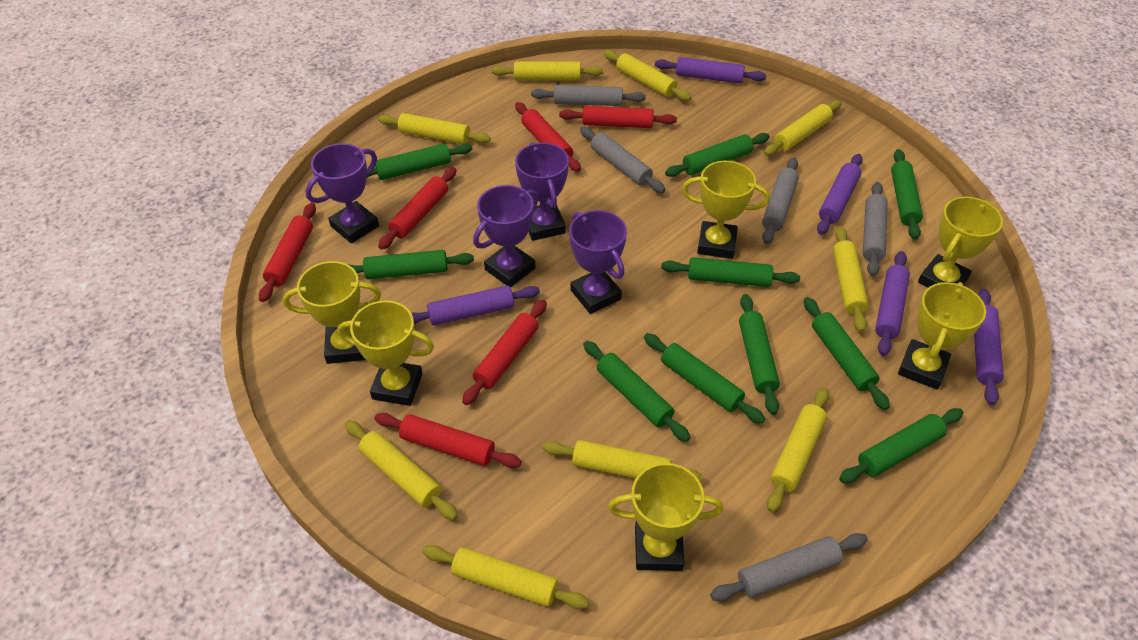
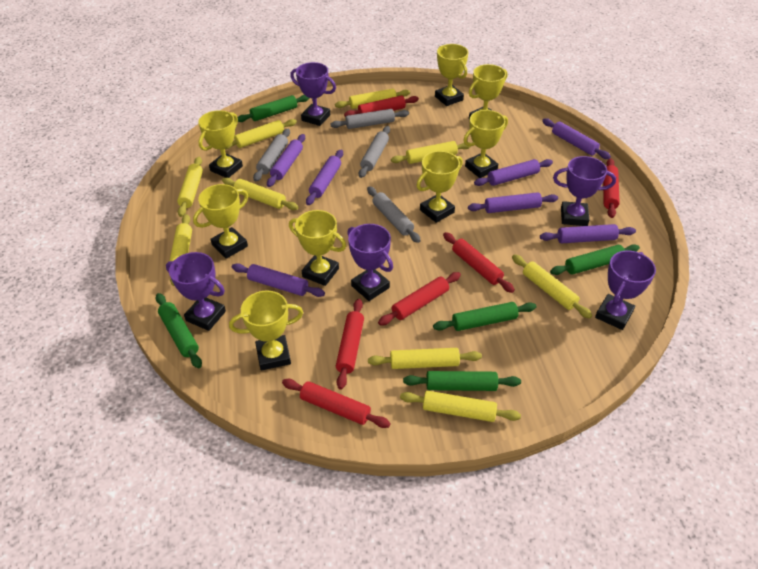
green rolling pin: [349,250,474,279] [367,143,472,180] [583,341,691,442] [644,333,765,424] [661,257,800,287] [665,133,770,177] [739,294,780,415] [804,297,890,410] [839,408,963,483] [891,149,923,240] = 10 -> [156,293,202,368] [237,95,309,122] [403,371,521,391] [433,302,536,331] [550,244,640,275] = 5
grey rolling pin: [531,85,646,106] [580,126,665,193] [710,533,868,601] [762,158,799,244] [863,182,888,276] = 5 -> [253,129,290,181] [330,109,409,129] [359,126,390,178] [367,186,421,243] = 4
purple rolling pin: [412,286,540,325] [655,57,766,83] [817,154,863,235] [875,251,910,356] [974,289,1004,405] = 5 -> [232,263,325,297] [267,134,305,187] [306,150,343,205] [468,192,558,213] [474,159,553,186] [540,224,636,244] [542,118,611,159] = 7
purple trophy: [305,143,379,243] [473,185,538,288] [515,142,569,241] [569,210,627,314] = 4 -> [166,252,226,331] [290,62,336,126] [347,224,393,301] [553,156,616,226] [595,251,656,330] = 5
yellow trophy: [283,261,381,364] [338,300,434,406] [608,463,723,571] [682,161,770,259] [898,282,986,389] [918,197,1003,288] = 6 -> [193,184,248,259] [198,110,243,178] [229,291,303,370] [289,210,346,286] [416,151,463,223] [435,44,469,106] [463,110,508,178] [469,64,507,120] = 8

